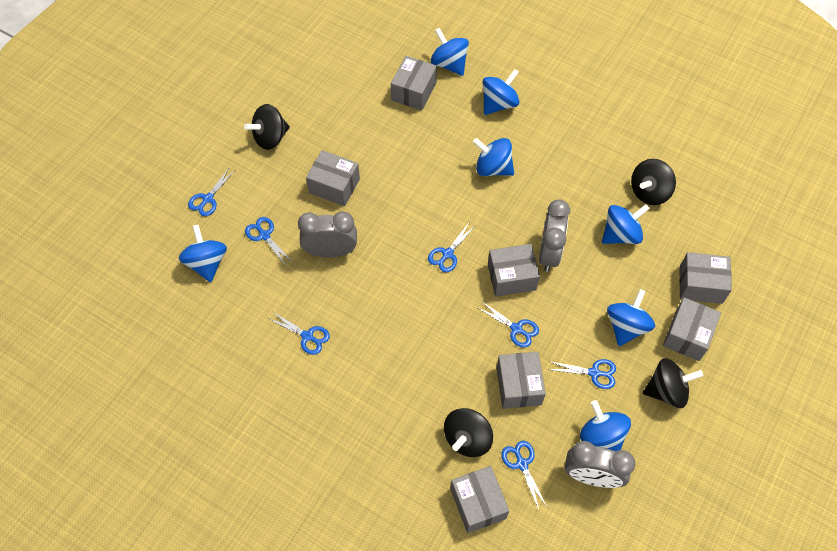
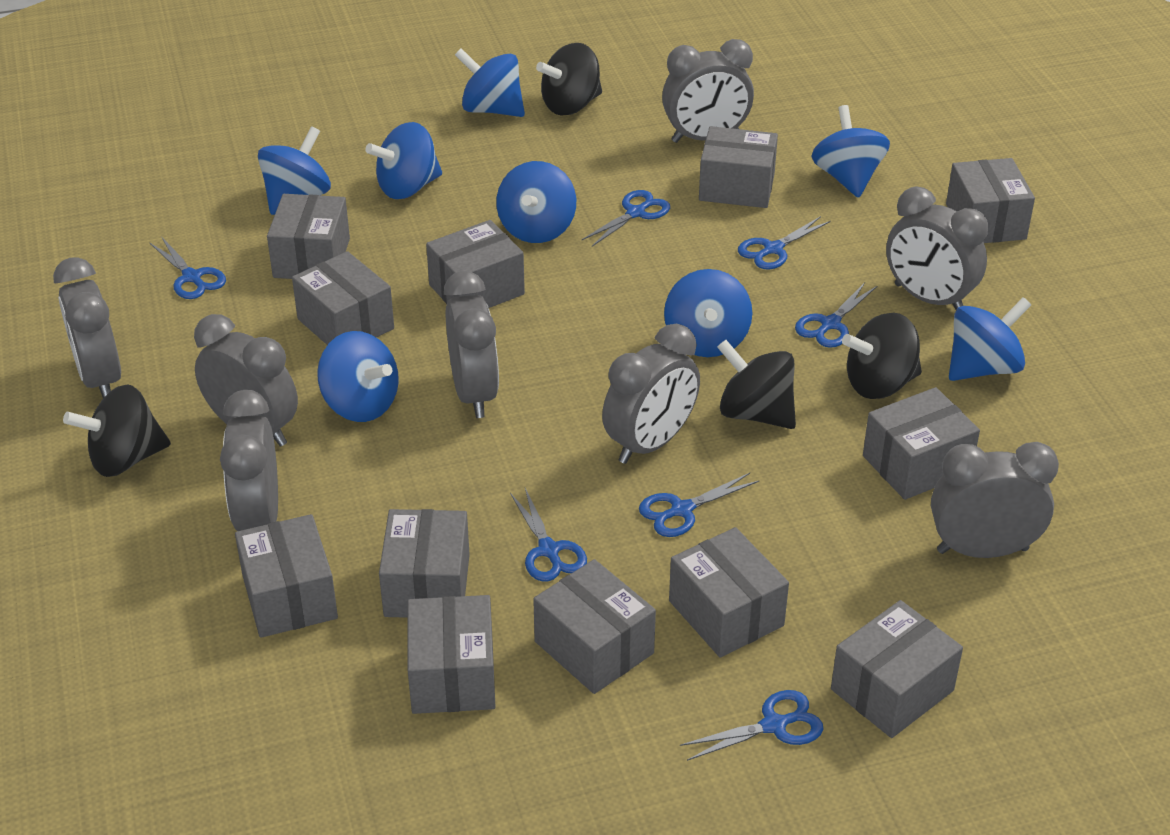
blue spinning top: [179,225,227,282] [431,28,469,76] [473,138,514,176] [482,69,519,115] [580,400,631,451] [602,204,650,244] [607,289,655,346] = 7 -> [258,127,331,215] [317,331,399,422] [365,122,442,199] [455,48,525,117] [496,161,576,243] [664,269,752,357] [811,105,890,198] [949,297,1031,381] = 8
grey box: [306,150,360,206] [391,56,437,111] [451,466,509,533] [488,244,540,297] [496,352,546,409] [663,297,721,361] [679,252,732,304] = 7 -> [235,514,338,638] [267,194,350,279] [292,251,394,345] [379,509,470,618] [408,595,495,714] [426,220,525,308] [533,559,656,694] [669,527,789,658] [699,126,778,208] [831,600,963,738] [863,387,980,500] [946,158,1035,243] = 12
grey clock: [298,211,357,258] [539,199,570,272] [565,441,635,488] = 3 -> [53,257,121,398] [194,314,298,447] [220,390,278,531] [444,271,499,418] [602,324,700,464] [662,39,754,143] [886,187,988,310] [931,442,1059,558] = 8

